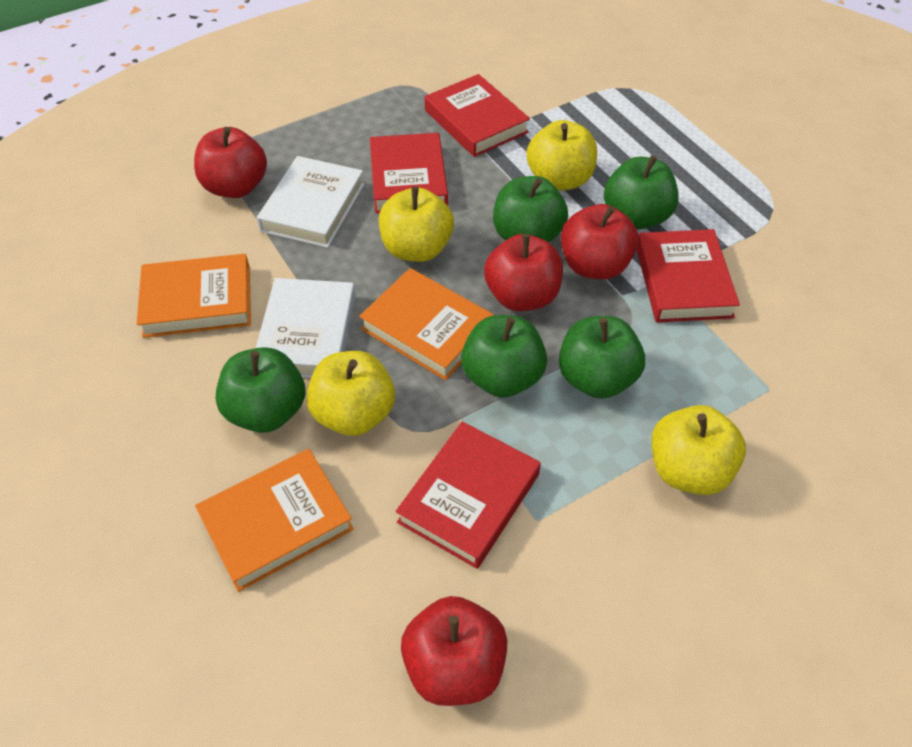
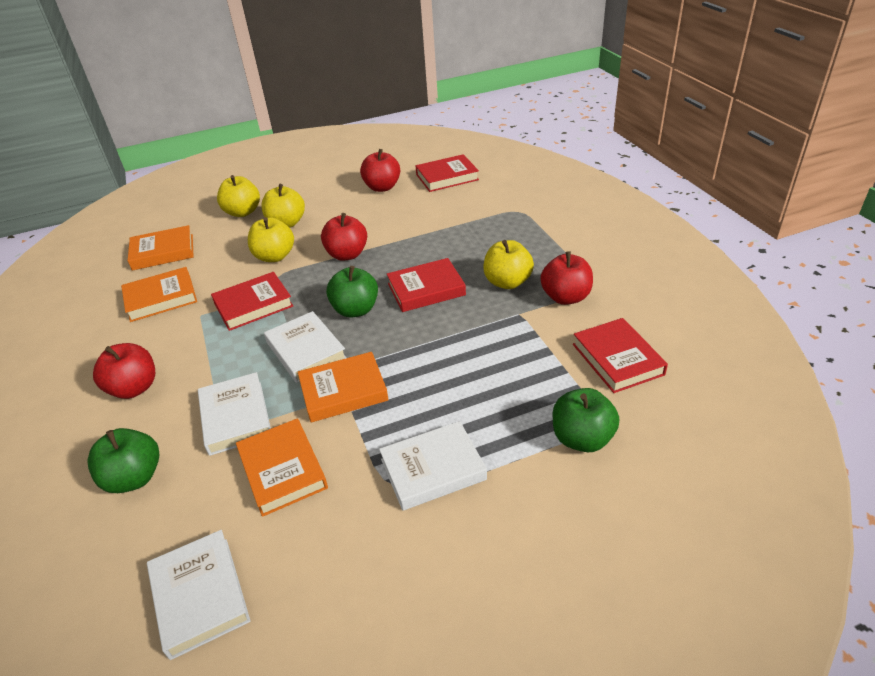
green apple: [216,347,305,433] [461,315,547,398] [493,176,568,242] [559,316,645,399] [604,156,679,229] = 5 -> [88,428,159,493] [326,266,378,318] [553,388,619,452] = 3
orange book: [137,254,251,338] [195,449,354,592] [359,268,494,380] = 3 -> [121,267,197,322] [127,225,194,271] [236,419,328,517] [298,352,389,422] = 4
white book: [256,278,356,378] [257,156,364,248] = 2 -> [147,530,251,660] [198,372,271,456] [264,311,347,383] [379,421,487,511] = 4

